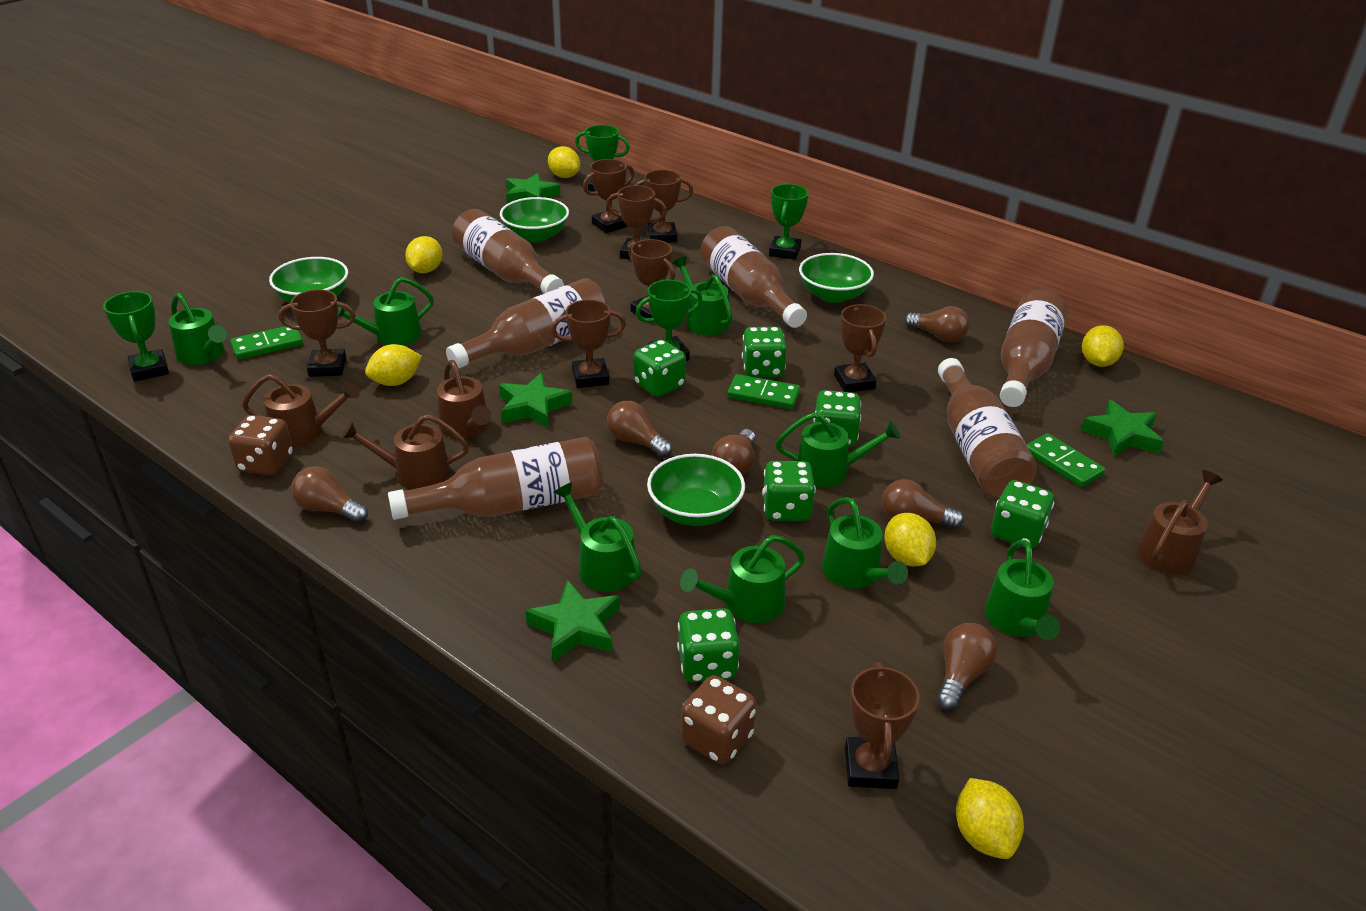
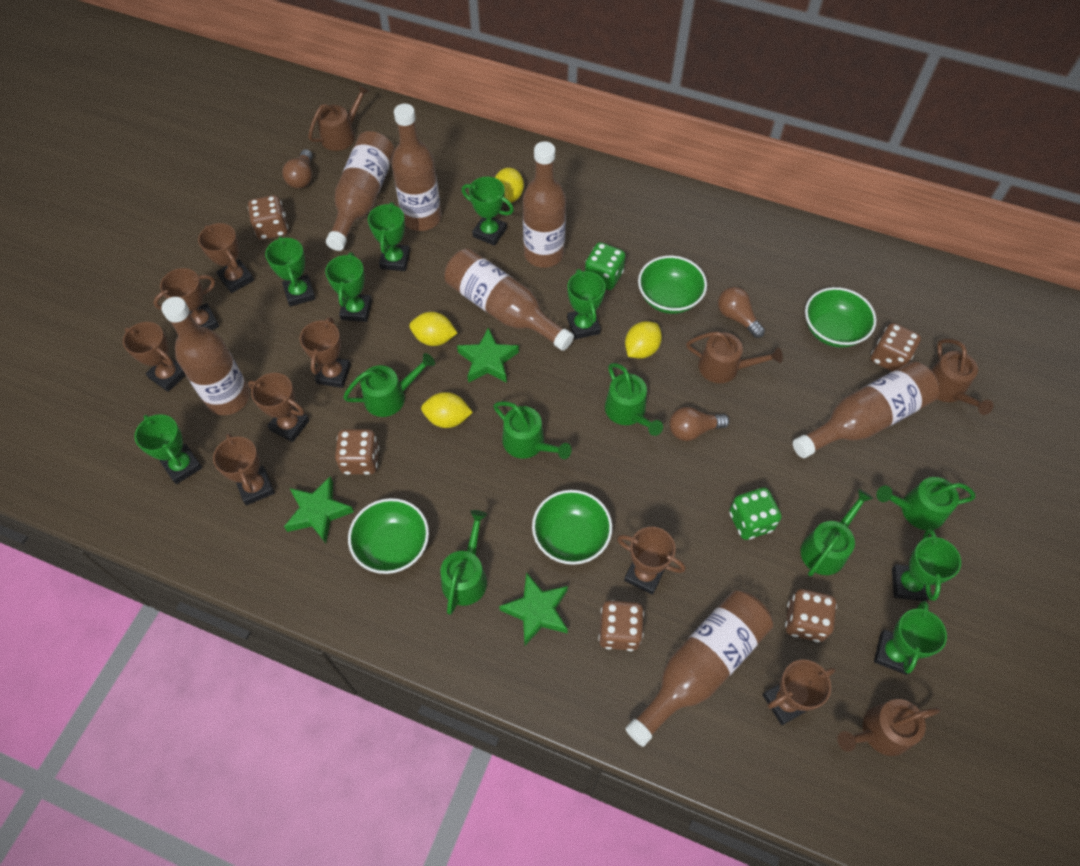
brown bottle: [388,437,603,520] [446,278,607,369] [452,209,564,293] [700,226,807,328] [938,358,1037,497] [1000,290,1068,407] = 6 -> [161,297,250,415] [326,131,395,251] [392,104,441,231] [444,248,574,351] [523,141,566,268] [625,591,773,747] [793,362,939,458] = 7
brown dice: [228,415,293,476] [681,675,756,764] = 2 -> [248,195,288,240] [335,429,379,475] [598,600,644,651] [785,589,837,642] [871,323,921,371] = 5
brown light bulb: [291,466,368,523] [607,401,672,458] [712,429,755,475] [882,479,964,529] [904,306,969,343] [937,623,997,710] = 6 -> [282,149,313,189] [669,407,730,441] [718,287,765,338] = 3
green dice: [634,340,686,397] [677,608,740,682] [742,327,787,377] [762,461,816,521] [814,390,861,447] [991,480,1054,549] = 6 -> [585,242,626,290] [729,488,782,540] = 2
green domino: [231,326,303,360] [727,374,800,409] [1026,433,1105,487] = 3 -> none = 0
green star: [499,373,573,428] [506,173,561,204] [525,580,620,662] [1081,400,1164,457] = 4 -> [284,476,354,543] [457,327,519,383] [499,572,568,645] = 3
green trophy: [103,291,169,382] [575,125,630,192] [635,280,702,361] [769,184,809,260] = 4 -> [134,414,202,484] [265,236,316,307] [325,252,372,322] [368,202,410,271] [462,177,514,246] [567,269,606,339] [874,601,947,675] [892,529,961,601] = 8
green watering can: [168,293,227,365] [338,277,434,346] [553,482,642,592] [672,256,733,335] [680,535,805,623] [776,412,901,488] [822,497,908,589] [984,540,1060,640] = 8 -> [343,353,435,417] [440,510,487,615] [493,401,572,459] [605,363,663,436] [801,489,874,576] [876,477,976,530] = 6
yellow lemon: [365,344,422,386] [405,236,442,273] [548,146,580,178] [884,513,936,566] [956,778,1024,859] [1082,325,1124,367] = 6 -> [409,312,457,346] [421,392,473,428] [495,168,524,203] [625,321,662,359] = 4

